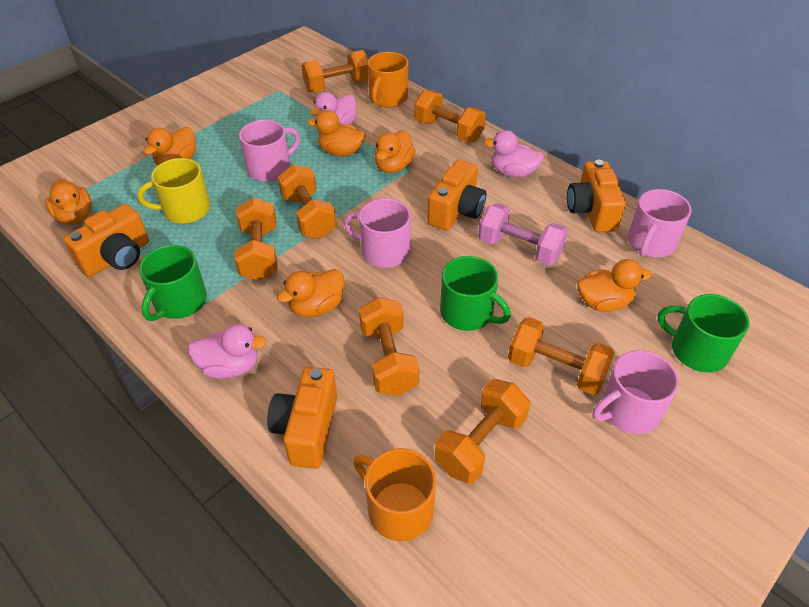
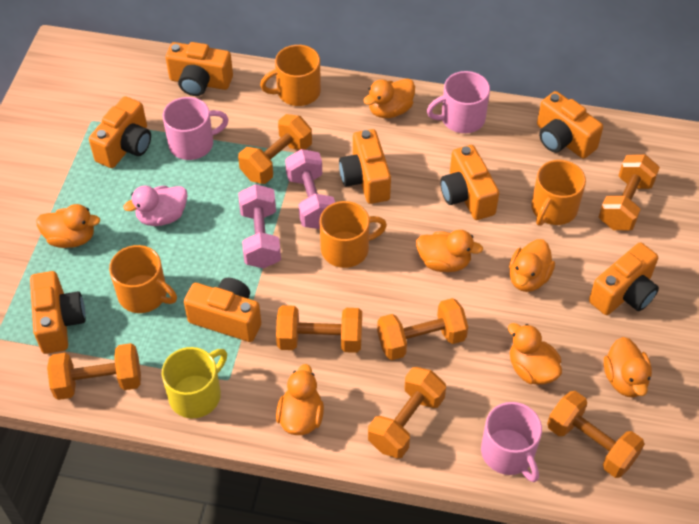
green mug: [139,245,207,321] [440,256,511,331] [658,294,750,372] = 3 -> none = 0
orange camera: [64,204,149,277] [267,367,337,469] [427,159,486,231] [567,160,626,232] = 4 -> [30,271,86,354] [89,96,151,168] [166,42,233,96] [184,278,261,342] [339,129,391,204] [440,145,499,220] [537,91,603,159] [589,242,659,315] = 8
orange duck: [45,179,91,225] [143,127,196,165] [277,269,344,317] [308,110,365,156] [374,130,416,173] [577,259,652,312] = 6 -> [36,204,100,248] [276,364,324,435] [363,78,415,118] [416,230,483,272] [508,323,562,385] [509,239,555,292] [604,337,652,398] = 7
orange mug: [353,448,436,541] [368,52,408,108] = 2 -> [109,245,177,313] [260,45,321,106] [320,201,387,268] [531,160,586,226] = 4
pink duck: [188,324,266,379] [311,92,357,125] [484,130,544,178] = 3 -> [124,186,187,226] = 1
pink dumbbell: [478,203,568,266] = 1 -> [238,184,281,268] [285,149,335,229] = 2
pink mug: [239,120,300,182] [344,198,411,268] [592,350,679,434] [628,189,691,257] = 4 -> [162,97,229,160] [427,71,490,133] [481,402,542,482] = 3

